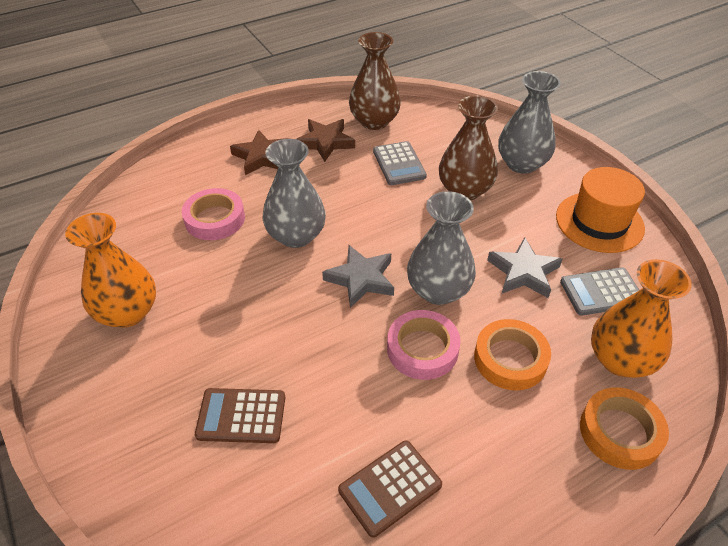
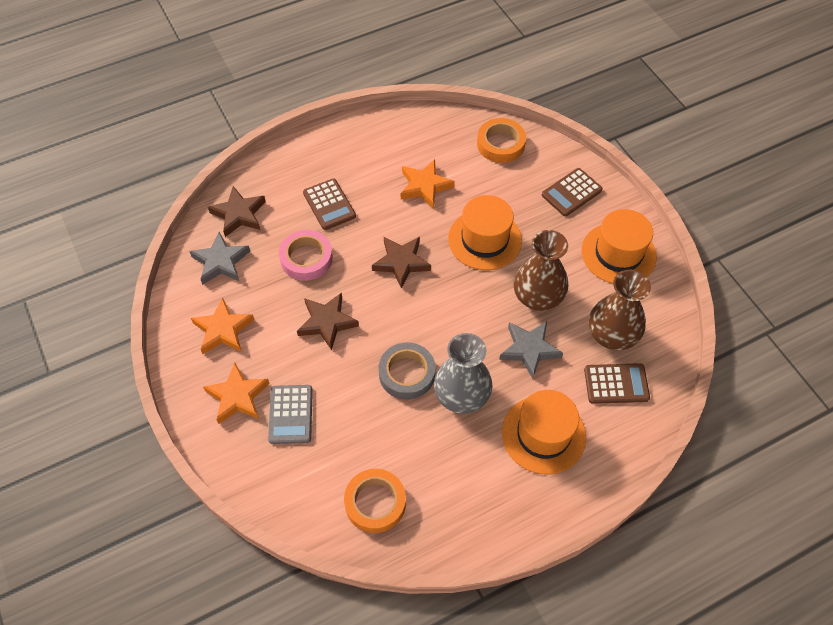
brown calculator: [195,388,285,443] [338,440,442,538] = 2 -> [303,179,356,230] [542,168,603,216] [584,363,650,404] = 3
brown star: [230,130,289,175] [296,119,355,162] = 2 -> [208,186,266,237] [297,293,359,351] [372,237,431,289] = 3
grey calculator: [373,141,427,185] [560,267,639,316] = 2 -> [268,385,313,444] = 1
grey tape: none = 0 -> [379,342,435,400] = 1
grey vase: [262,139,326,248] [407,191,476,305] [498,71,561,174] = 3 -> [434,333,492,414] = 1
orange hat: [556,167,645,253] = 1 -> [448,195,522,270] [502,390,586,475] [581,209,657,284] = 3
orange star: none = 0 -> [191,297,254,354] [203,363,270,424] [401,159,455,208] = 3
orange vase: [65,213,156,328] [591,259,692,378] = 2 -> none = 0
pink tape: [182,188,245,240] [387,310,461,380] = 2 -> [279,230,333,281] = 1

